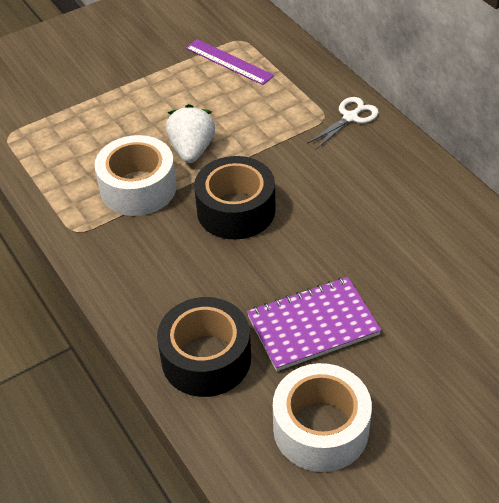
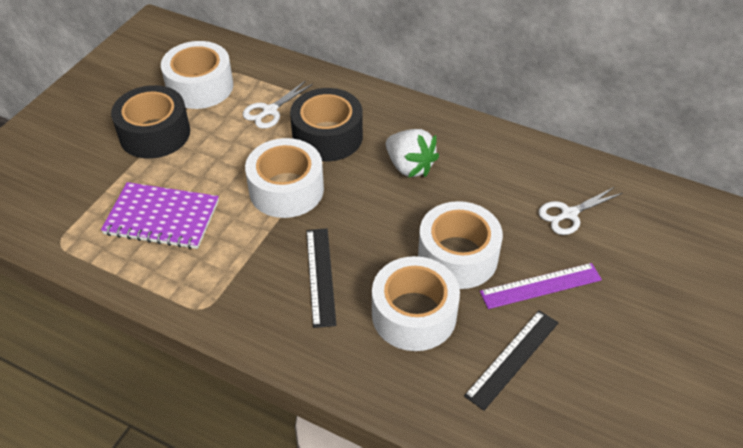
black ruler: none = 0 -> [306,228,336,328] [464,310,559,411] = 2
white scissors: [307,97,379,149] = 1 -> [243,80,313,129] [538,187,622,235] = 2
white tape: [94,135,177,216] [273,363,372,472] = 2 -> [161,41,233,109] [245,138,324,218] [372,256,460,351] [418,201,503,289] = 4

